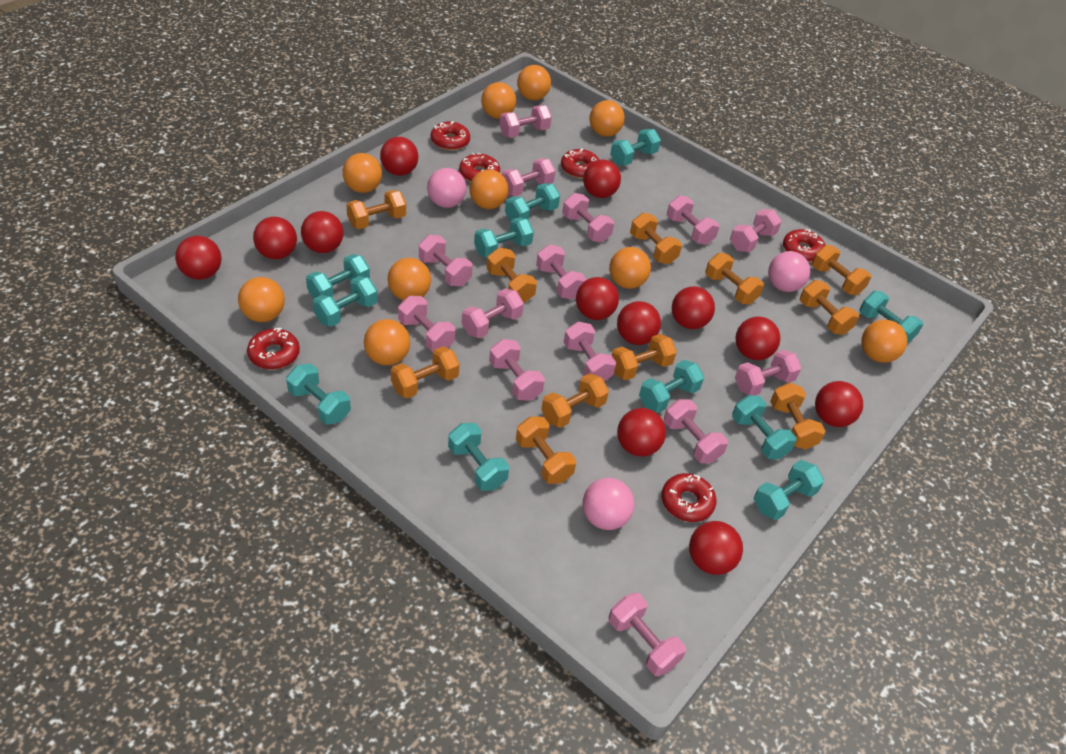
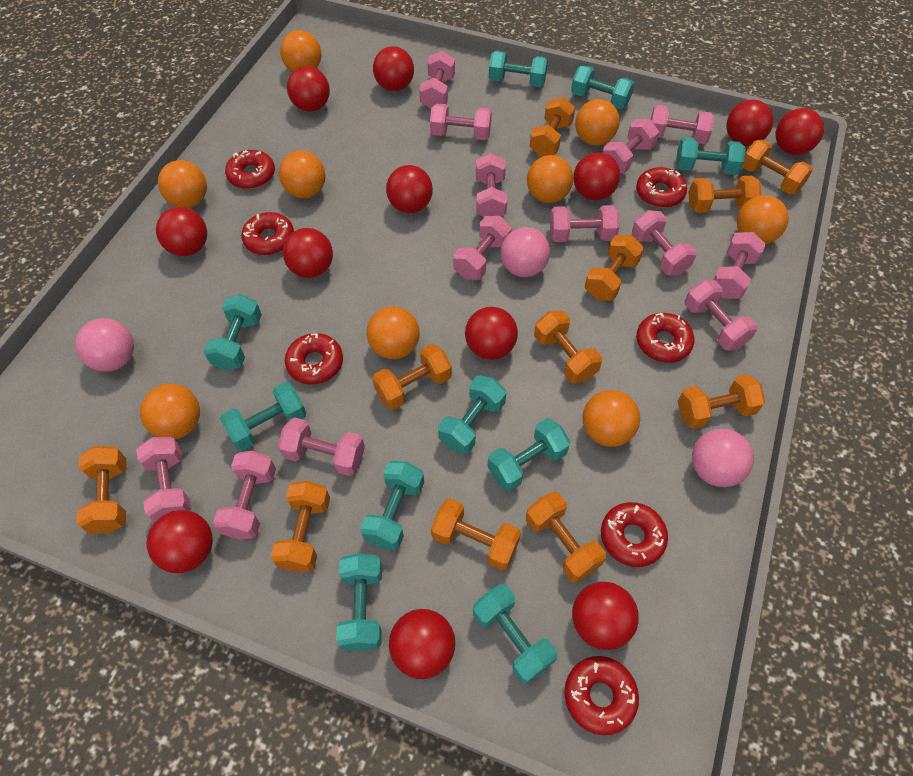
orange ball: [238,277,285,322] [343,153,382,193] [364,319,410,365] [387,258,431,300] [470,170,508,209] [481,82,516,119] [517,65,551,100] [590,100,625,137] [609,247,651,289] [861,320,907,363] = 10 -> [140,384,200,439] [158,160,207,208] [279,151,326,198] [280,30,322,72] [366,306,419,359] [527,155,573,203] [575,99,620,145] [583,390,640,447] [737,195,789,244] = 9
pink dumbbell: [398,296,455,352] [419,235,473,286] [462,288,524,338] [489,339,545,401] [499,105,552,138] [502,158,556,196] [536,244,586,300] [563,193,614,242] [564,322,616,381] [609,593,686,676] [664,399,728,463] [667,195,719,245] [730,209,782,252] [735,350,801,396] = 14 -> [136,437,191,522] [213,451,276,539] [278,417,365,476] [419,51,455,108] [430,103,492,140] [453,216,512,280] [476,153,507,217] [550,205,620,242] [603,119,659,173] [632,210,697,275] [651,105,715,144] [685,280,758,351] [714,232,766,299] = 13
red donut: [247,328,300,369] [431,121,470,150] [459,153,500,182] [561,148,599,178] [661,473,717,522] [783,229,825,262] = 6 -> [225,150,275,189] [241,212,294,255] [285,333,343,384] [564,656,639,735] [601,502,668,567] [636,167,687,208] [636,313,695,363] = 7
turquoise dumbbell: [286,363,351,425] [306,254,370,299] [313,276,378,327] [448,423,509,491] [474,217,534,258] [505,183,560,222] [610,129,661,165] [639,360,704,413] [732,395,797,459] [754,460,824,520] [859,291,923,343] = 11 -> [203,294,262,370] [220,382,306,451] [336,553,382,651] [360,461,424,550] [438,375,506,454] [473,584,557,684] [487,418,570,491] [489,50,548,87] [571,65,635,109] [676,137,746,175] = 10

